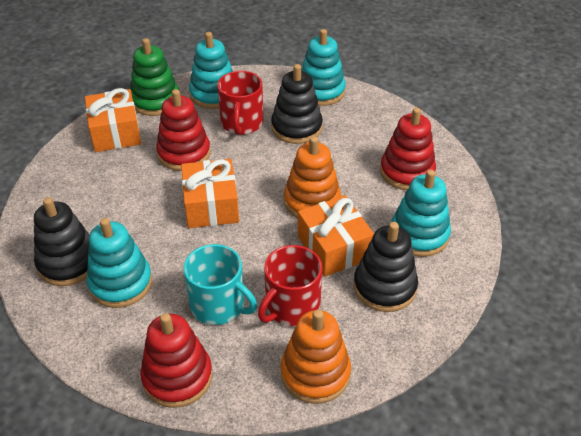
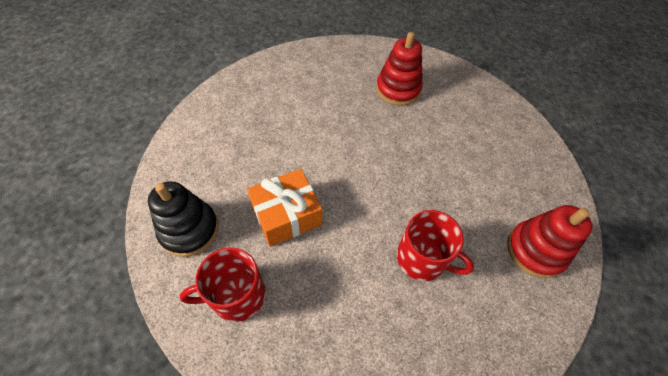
black stacking toy: [34,197,89,286] [271,64,323,144] [353,222,418,312] = 3 -> [148,181,218,257] = 1
green stacking toy: [130,38,179,116] = 1 -> none = 0
orange gift: [85,88,141,152] [181,159,239,228] [298,195,374,277] = 3 -> [247,169,322,247] = 1
orange stacking toy: [281,309,351,404] [284,136,341,218] = 2 -> none = 0
red stacking toy: [140,313,212,408] [156,89,211,171] [380,107,436,190] = 3 -> [376,32,423,106] [507,205,592,278] = 2
turquoise mug: [183,244,257,325] = 1 -> none = 0
turquoise stacking toy: [87,218,152,308] [189,32,233,109] [301,29,346,106] [391,169,451,257] = 4 -> none = 0

